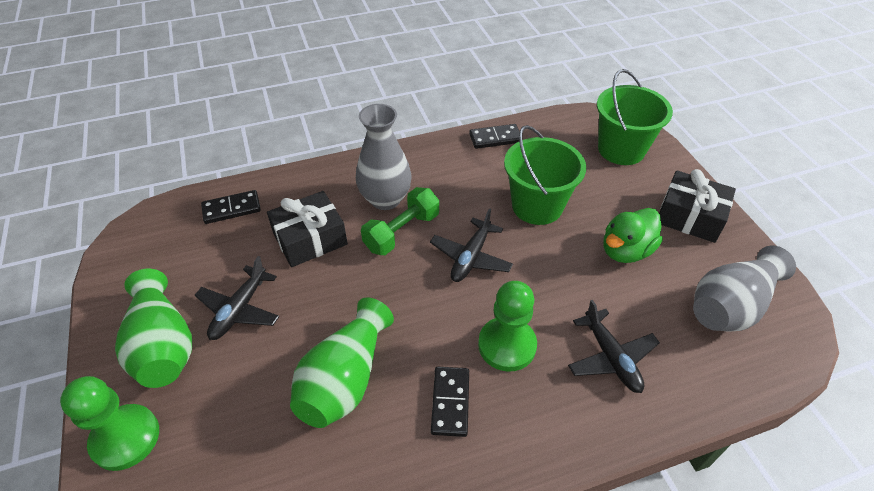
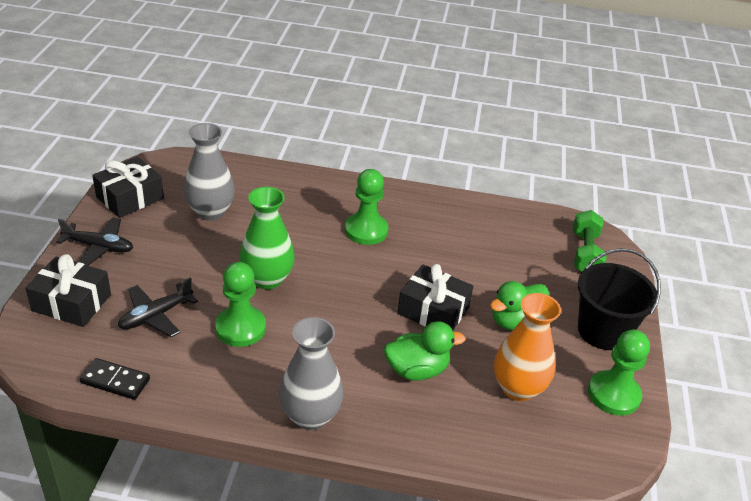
black bucket: none = 0 -> [578,248,661,350] = 1
black domino: [201,190,261,224] [431,367,469,437] [469,124,523,149] = 3 -> [80,358,150,400] = 1
black gift: [267,191,348,267] [659,169,736,243] = 2 -> [25,254,111,327] [92,157,164,218] [398,264,473,330] = 3
black plane: [195,256,279,340] [430,208,513,282] [568,300,660,393] = 3 -> [56,217,133,266] [118,277,198,337] = 2
green bucket: [504,125,586,225] [597,69,673,165] = 2 -> none = 0
green duck: [604,208,663,263] = 1 -> [384,321,466,381] [490,281,549,331] = 2
green pawn: [60,376,159,471] [478,281,537,372] = 2 -> [215,262,266,347] [345,169,389,245] [588,330,650,416] = 3
green vase: [115,269,192,388] [290,298,394,428] = 2 -> [240,187,295,289] = 1
orange vase: none = 0 -> [494,293,561,401] = 1

